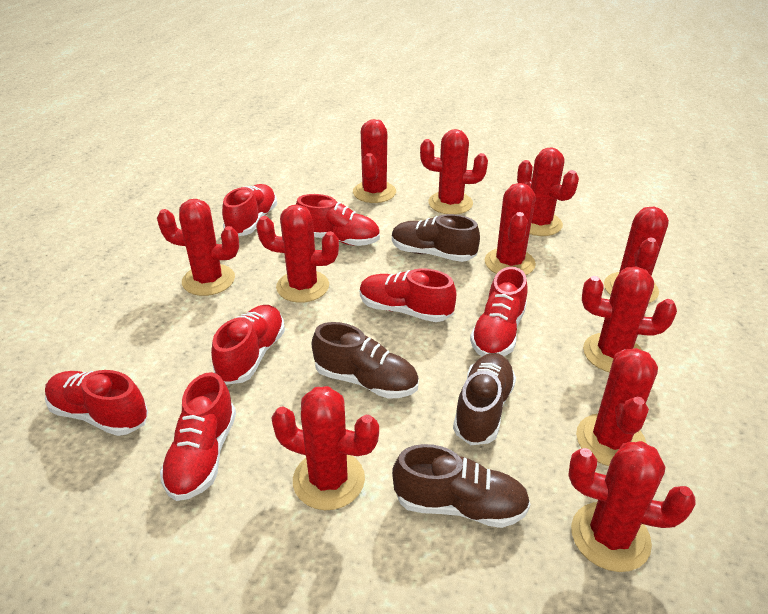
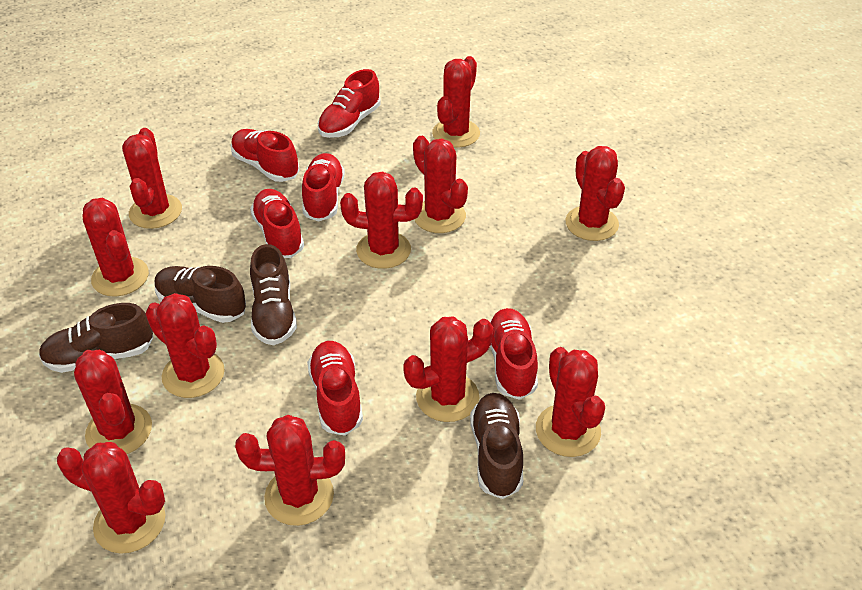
red cactus: [157,199,239,296] [256,204,339,303] [271,386,379,510] [353,119,396,203] [420,129,488,215] [485,183,536,275] [517,147,579,236] [568,441,696,572] [576,348,658,466] [582,267,677,372] [604,207,669,303] = 11 -> [57,442,166,554] [74,350,152,454] [83,198,149,297] [122,128,182,229] [146,293,225,398] [235,415,345,526] [340,171,423,269] [403,316,493,422] [413,136,468,233] [432,56,480,148] [536,347,605,457] [565,146,625,241] = 12
red shoe: [45,370,148,436] [160,372,236,501] [211,305,285,385] [222,184,277,236] [296,194,380,246] [360,268,456,322] [470,267,528,357] = 7 -> [231,129,300,182] [250,189,304,258] [302,153,345,221] [307,341,363,436] [318,69,381,138] [489,308,538,400] = 6

